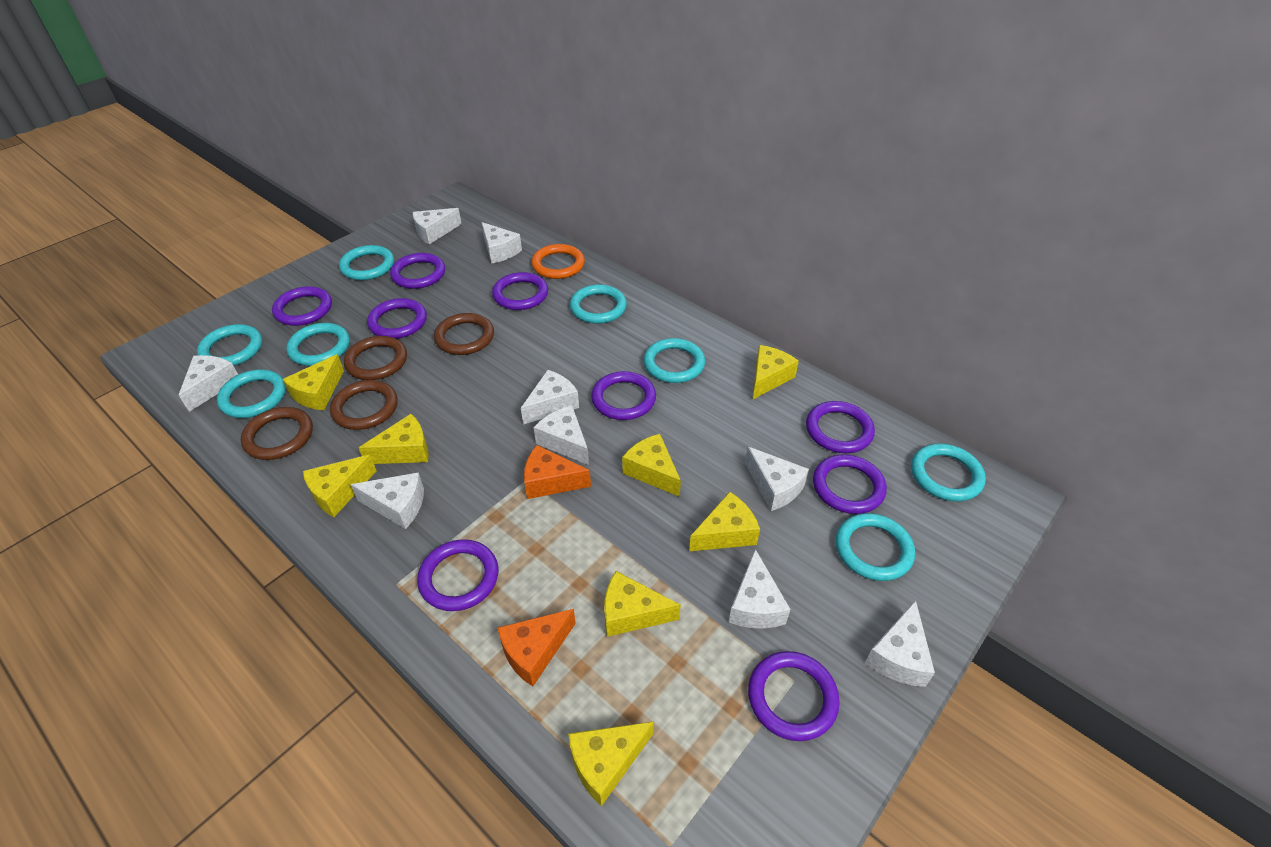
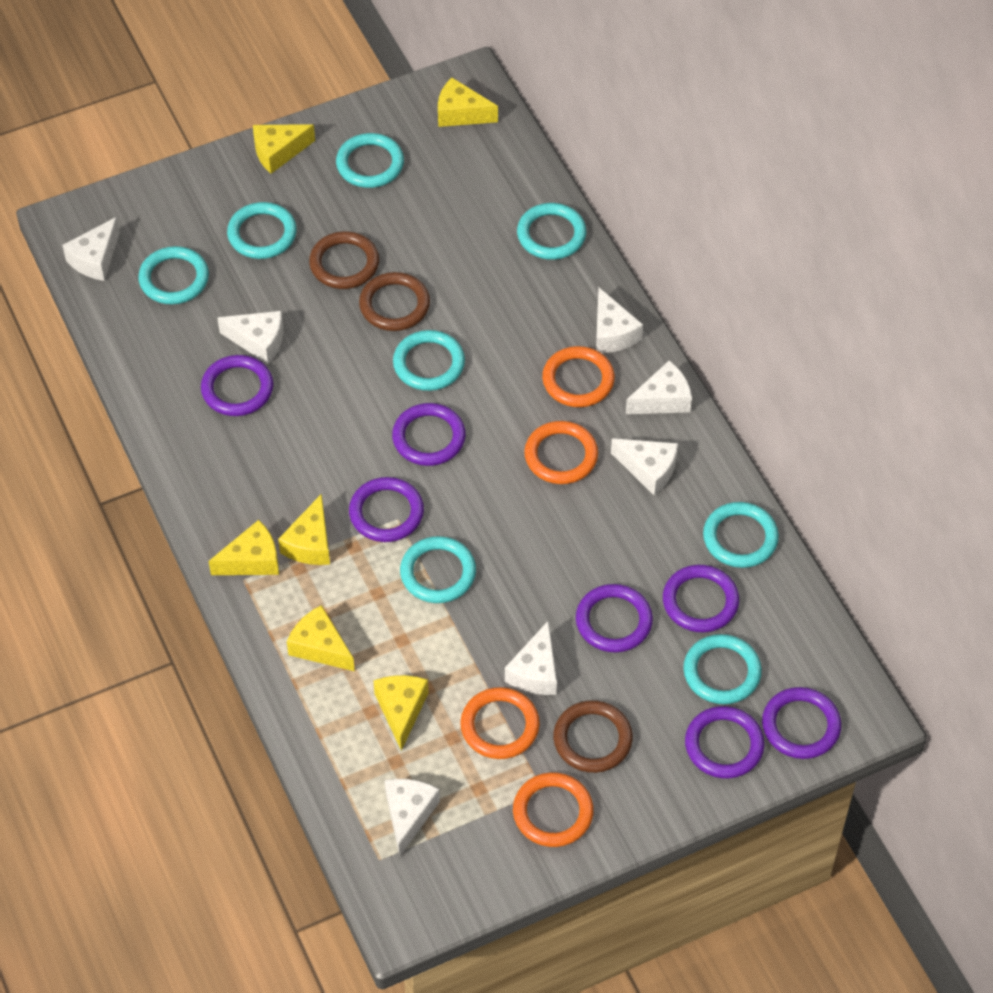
brown ring: [241,407,313,460] [330,380,398,430] [344,336,407,380] [434,313,494,355] = 4 -> [309,231,379,289] [359,272,430,331] [553,700,633,773] = 3
orange cheese: [497,609,576,686] [524,445,591,499] = 2 -> none = 0
orange ring: [531,244,585,279] = 1 -> [460,687,540,759] [513,772,594,847] [524,421,598,484] [542,346,615,407] = 4
purple ring: [272,286,332,326] [367,298,427,339] [390,253,445,289] [417,539,498,611] [492,272,548,310] [591,371,656,420] [748,651,840,741] [806,401,875,453] [813,454,887,514] = 9 -> [201,355,273,416] [349,477,424,542] [392,403,466,466] [576,584,653,653] [663,565,739,632] [685,706,765,779] [762,687,841,759] = 7
white cheese: [179,355,238,412] [350,472,424,529] [413,208,462,244] [481,222,522,264] [521,370,579,425] [534,405,589,465] [729,549,791,629] [745,447,809,511] [865,600,935,687] = 9 -> [62,217,120,281] [217,311,283,364] [385,779,440,856] [505,621,557,695] [596,288,643,353] [611,438,678,496] [626,360,692,414] = 7
yellow cheese: [283,354,344,410] [303,455,377,517] [359,414,429,464] [568,722,654,806] [604,571,681,637] [622,434,681,497] [689,492,760,551] [753,345,799,399] = 8 -> [209,520,279,575] [253,124,315,174] [278,494,330,565] [287,605,355,671] [373,675,429,751] [438,78,498,127] = 6

